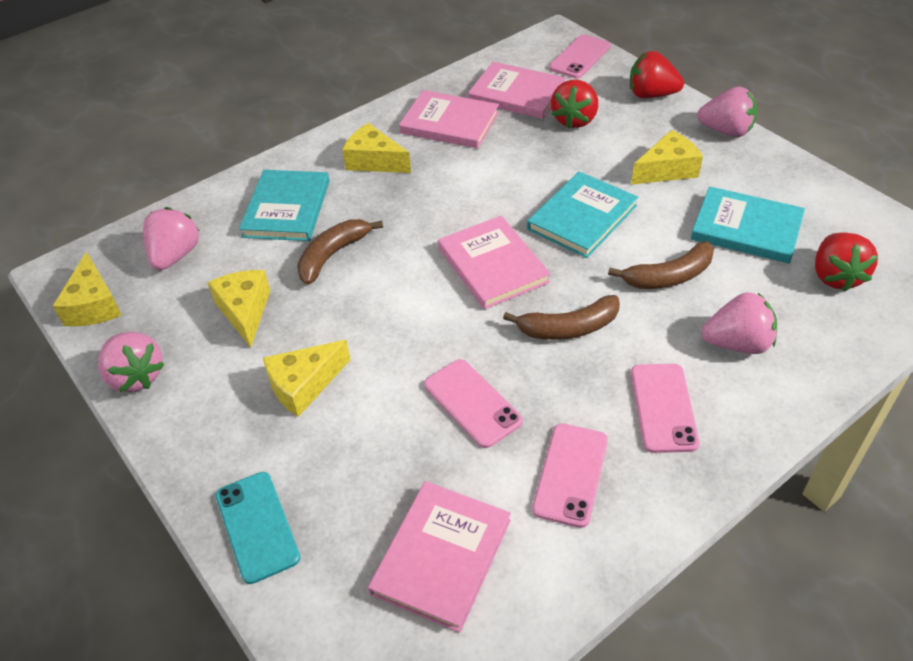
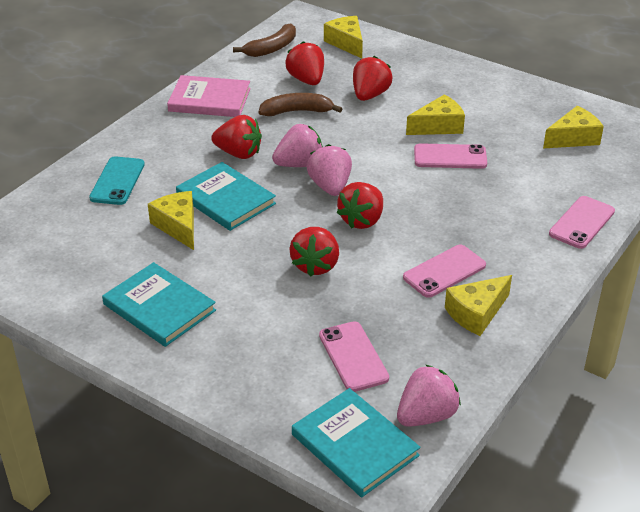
brown banana: [297,219,383,285] [503,295,620,340] [608,241,714,289] = 3 -> [233,23,296,57] [259,93,342,116] = 2
pink book: [368,481,511,633] [399,90,499,149] [438,216,551,309] [468,62,566,119] = 4 -> [167,75,251,117] = 1
pink strawberry: [98,332,165,392] [143,207,199,270] [697,86,757,137] [702,292,777,354] = 4 -> [272,124,323,167] [307,144,352,196] [397,365,461,427] = 3
red strawberry: [551,80,598,128] [630,51,684,98] [815,232,878,292] = 3 -> [211,115,262,159] [285,41,324,85] [289,227,339,276] [337,182,383,229] [353,56,393,101] = 5

